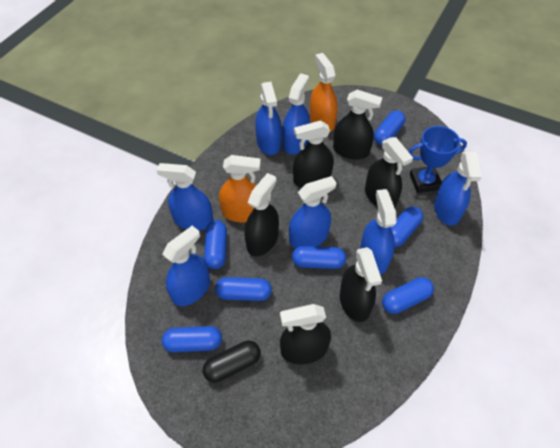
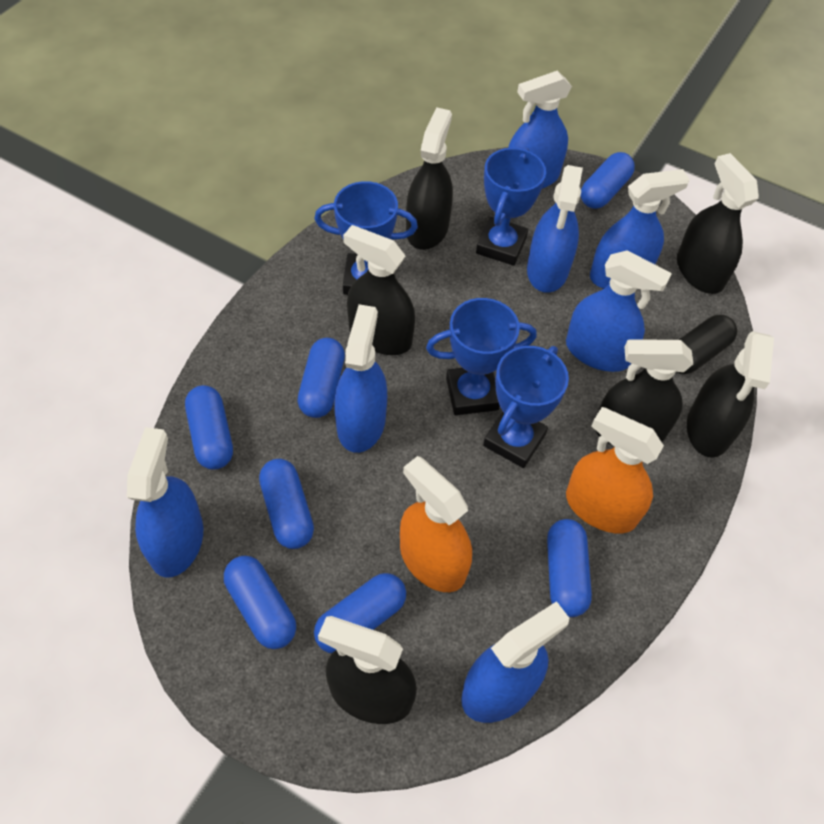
blue trophy: [409,126,467,193] = 1 -> [314,181,418,295] [426,298,537,415] [476,148,546,266] [483,346,569,468] = 4

